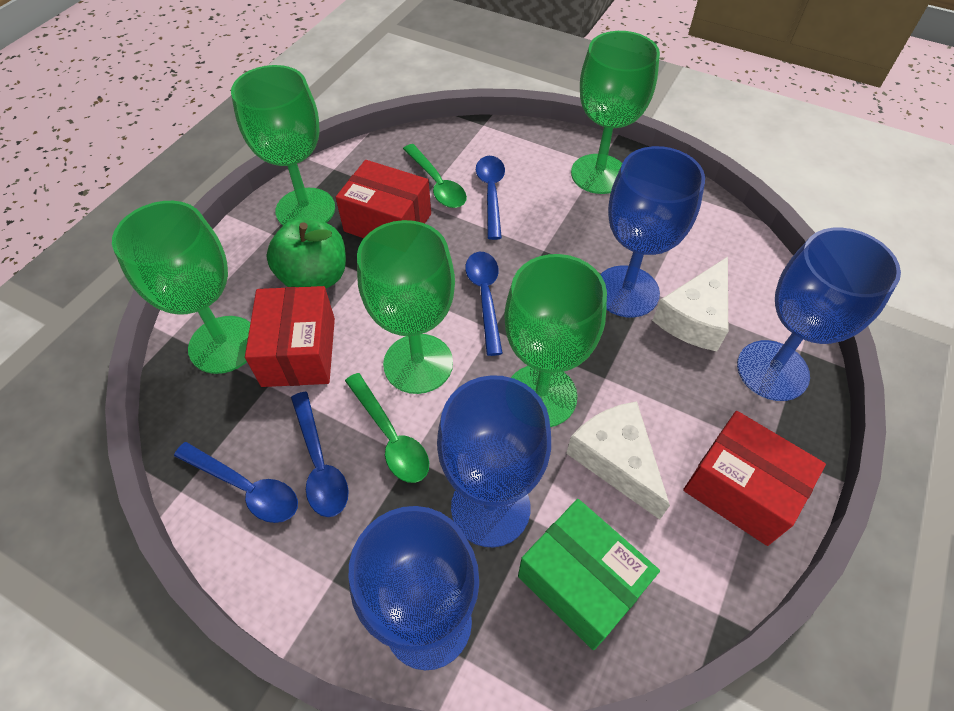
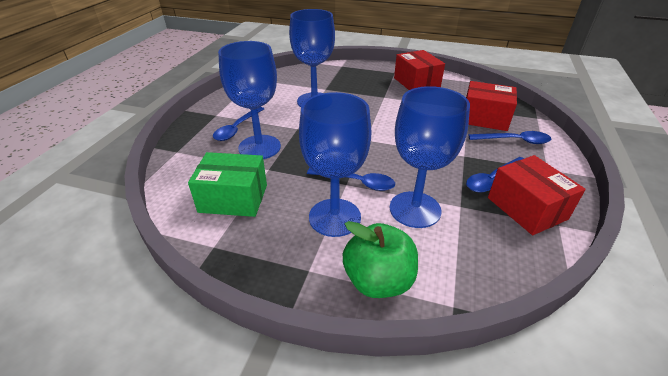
green goblet: [112,201,251,374] [231,65,335,225] [357,220,455,394] [504,254,607,427] [571,31,660,194] = 5 -> none = 0
green spoon: [345,373,429,483] [403,144,467,208] = 2 -> none = 0
white cheese: [566,401,670,520] [652,257,728,351] = 2 -> none = 0

